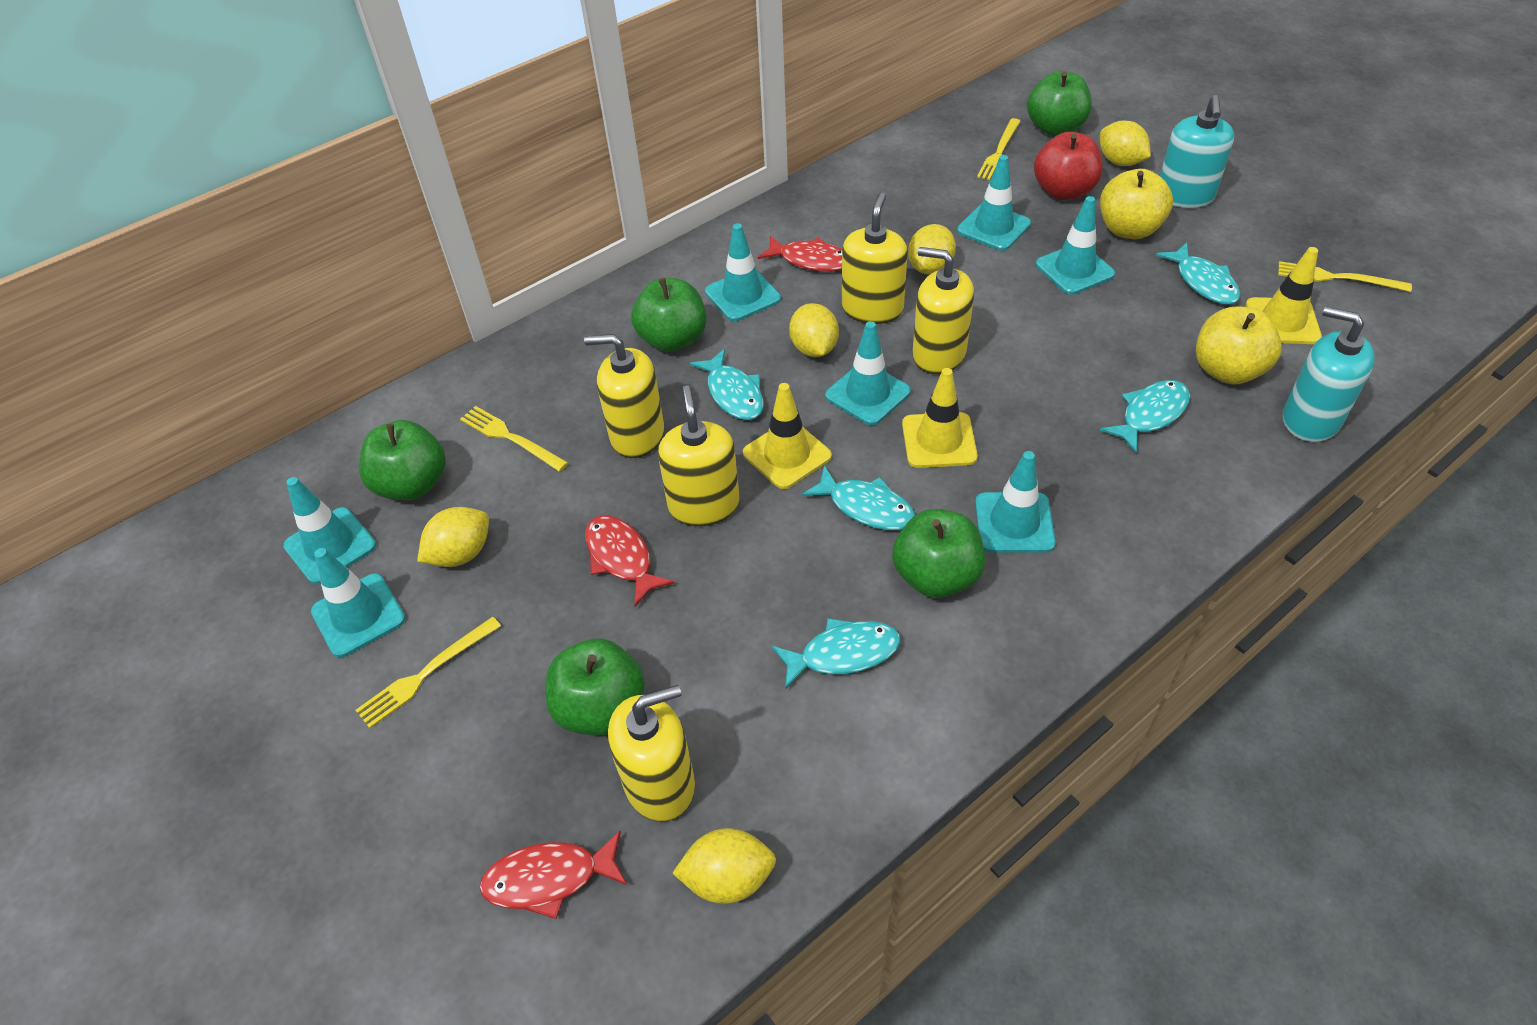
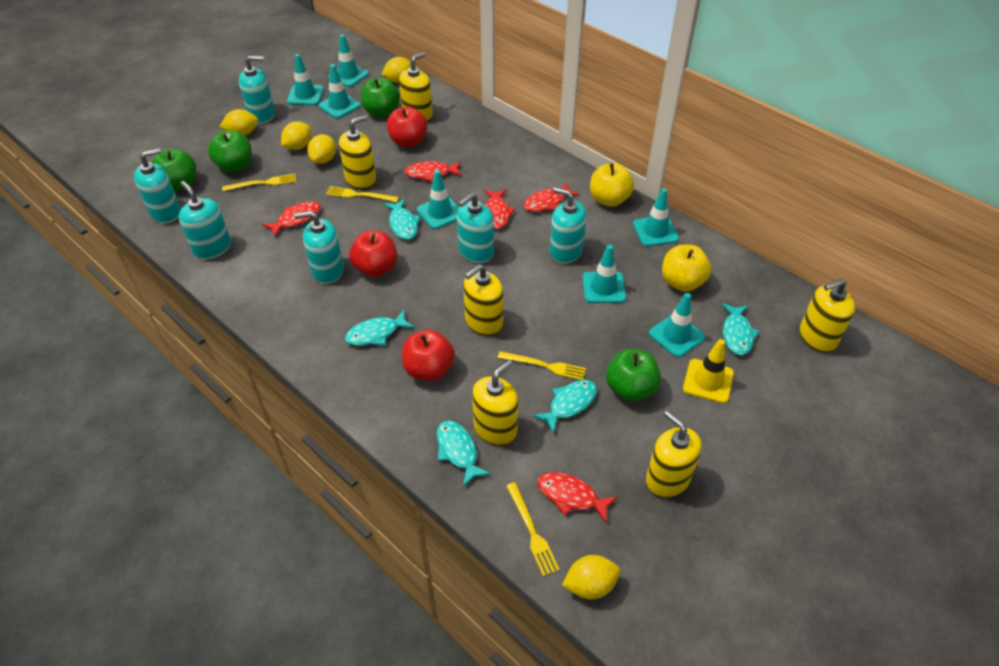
green apple: [359,420,446,501] [546,638,645,736] [632,278,707,352] [892,509,985,598] [1027,71,1092,136] = 5 -> [152,148,196,191] [208,130,252,172] [361,77,400,117] [606,349,661,402] = 4
red apple: [1034,132,1103,200] = 1 -> [349,231,397,277] [387,106,427,147] [402,330,455,381] = 3
red fish: [479,831,627,919] [585,515,675,607] [758,235,842,272] = 3 -> [262,201,321,237] [404,161,462,182] [484,189,515,229] [523,183,579,212] [537,472,617,523] = 5
turquoise soap dispenser: [1160,95,1234,208] [1283,307,1375,442] = 2 -> [134,148,181,224] [179,181,231,259] [239,56,275,124] [294,211,344,284] [457,193,494,263] [550,187,587,264] = 6
yellow soap dispenser: [584,334,664,458] [608,685,695,822] [658,385,740,526] [842,192,908,324] [912,247,974,374] = 5 -> [339,115,376,189] [399,52,433,122] [463,264,503,336] [472,360,518,446] [646,411,702,498] [800,279,855,353] = 6
yellow traffic cone: [743,383,832,489] [902,368,978,468] [1246,247,1322,344] = 3 -> [683,339,734,403] = 1

